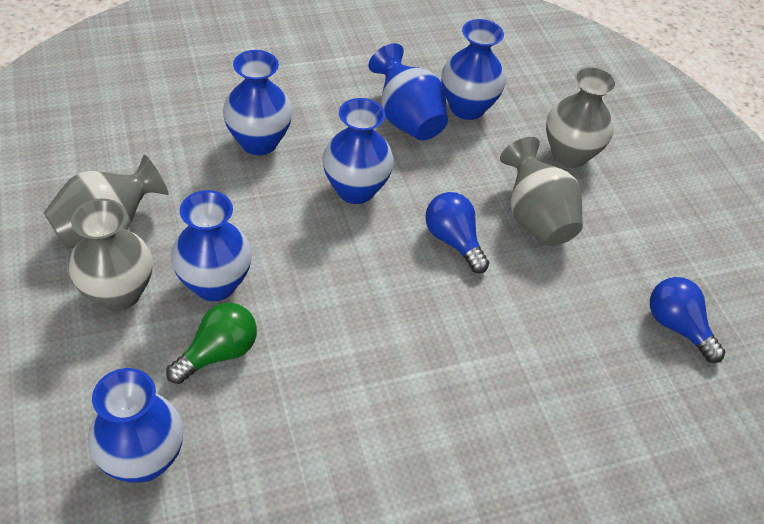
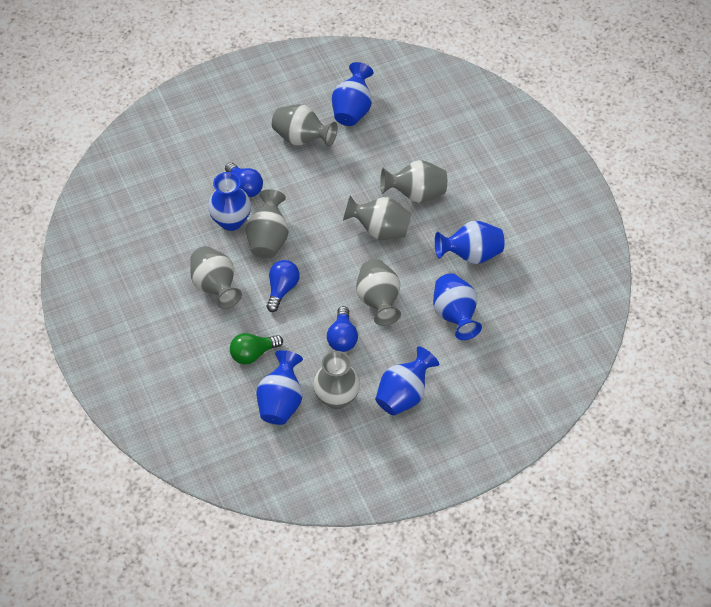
blue light bulb: [425,192,489,273] [650,277,725,363] = 2 -> [225,162,263,198] [266,260,300,312] [327,306,358,352] = 3
grey vase: [44,155,168,249] [69,198,152,311] [500,137,583,246] [546,66,617,168] = 4 -> [190,246,242,309] [246,189,289,258] [272,104,338,147] [313,351,360,409] [343,195,412,240] [356,259,401,326] [380,160,447,203] = 7

